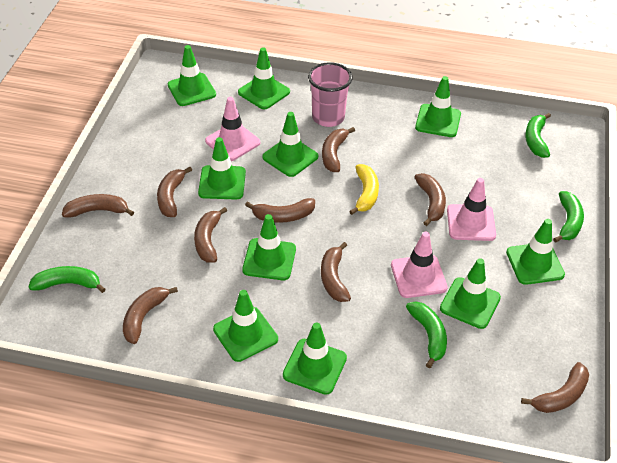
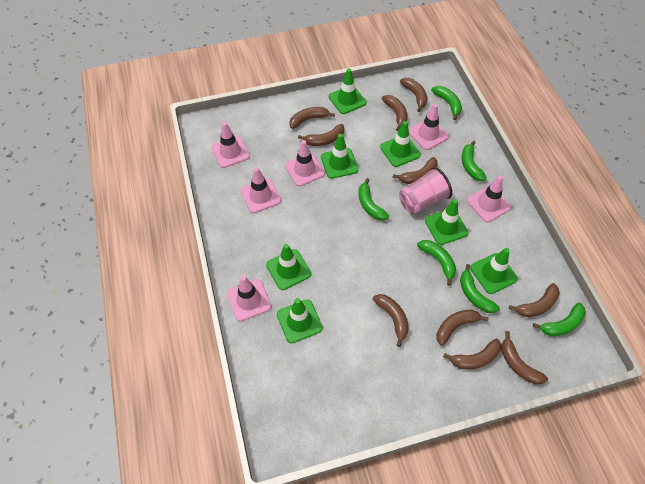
brown banana: [62,194,134,217] [123,287,178,344] [157,167,192,217] [194,207,227,262] [245,198,315,223] [321,242,351,302] [322,127,355,172] [415,173,446,226] [521,362,589,413] = 9 -> [289,107,335,129] [298,124,344,146] [372,294,409,347] [382,95,407,131] [393,157,438,184] [400,78,427,112] [436,310,489,346] [443,339,501,369] [501,331,548,384] [509,283,560,317] = 10
green banana: [28,266,106,293] [406,301,447,368] [525,113,551,158] [553,191,584,243] = 4 -> [359,178,389,220] [417,240,456,286] [431,86,462,120] [460,264,500,313] [462,140,487,181] [533,303,586,336] = 6
green traffic cone: [168,45,216,106] [198,137,246,200] [213,290,278,362] [238,47,290,109] [242,214,296,280] [262,112,318,177] [283,322,347,395] [415,76,461,137] [440,258,501,329] [506,219,565,285] = 10 -> [266,244,311,290] [277,298,323,343] [321,134,359,179] [329,68,366,114] [380,121,420,167] [425,199,468,245] [470,248,518,294] = 7
pink traffic cone: [205,97,260,161] [391,232,448,298] [447,178,496,241] = 3 -> [211,122,250,168] [227,276,271,321] [240,167,281,213] [285,140,325,186] [409,104,449,150] [467,176,511,222] = 6
yellow banana: [349,164,379,215] = 1 -> none = 0

